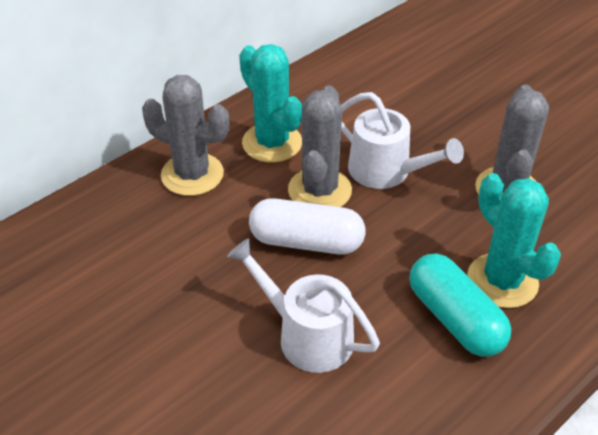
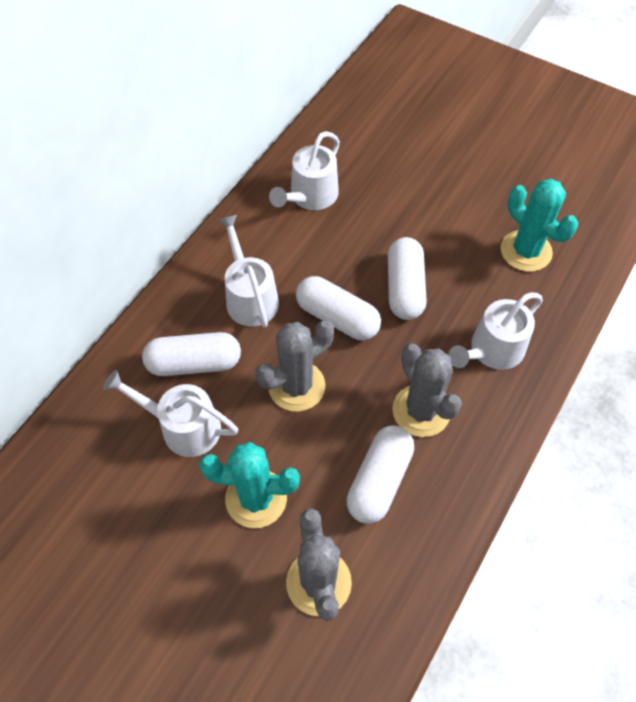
turquoise capsule: [409,253,511,357] = 1 -> none = 0
white capsule: [249,198,365,255] = 1 -> [142,332,241,376] [296,276,381,340] [347,425,414,524] [388,237,427,320] = 4
white watering can: [227,238,380,373] [341,92,464,189] = 2 -> [103,370,238,457] [218,215,279,328] [269,131,340,210] [448,292,543,370] = 4

